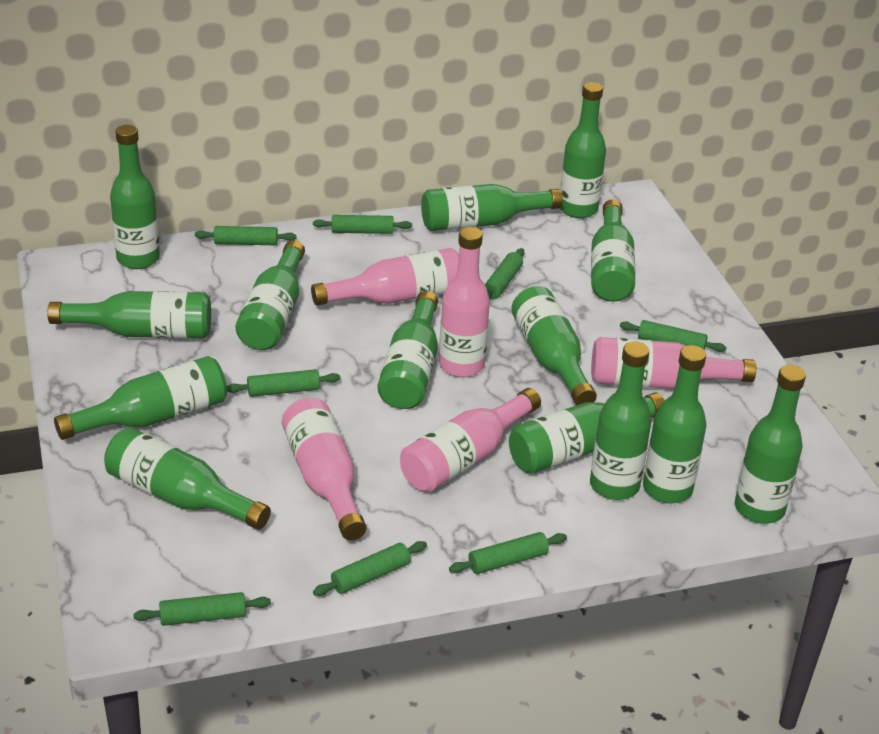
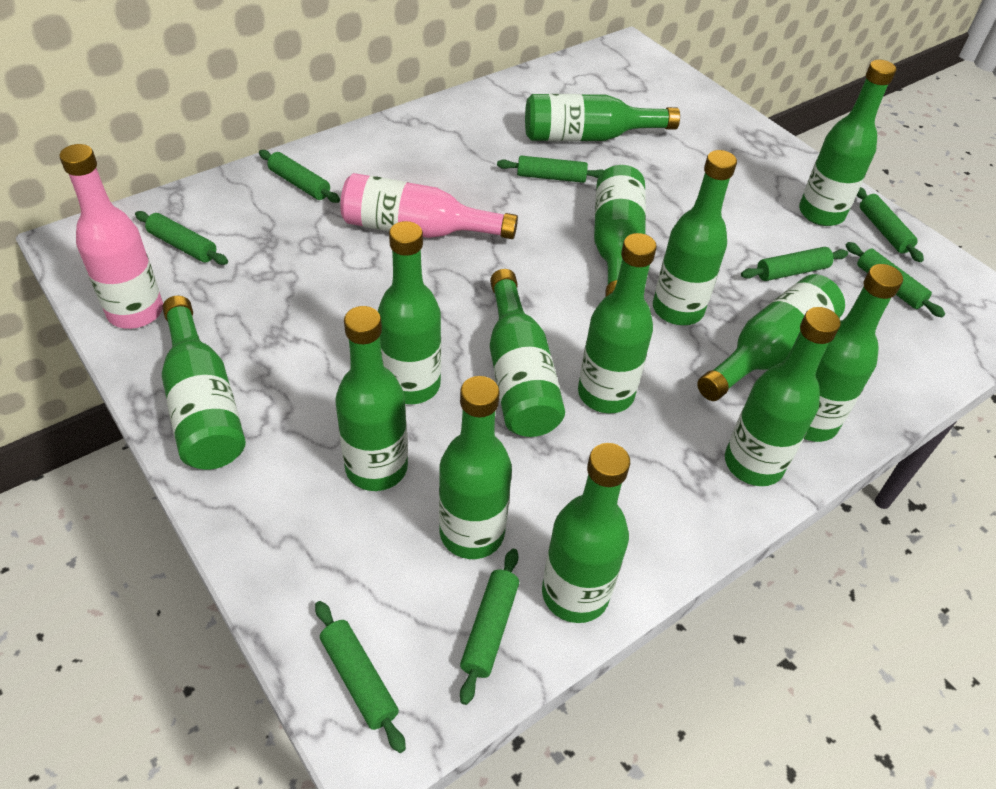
pink bottle: [282,398,367,540] [311,248,459,306] [400,388,541,493] [439,227,490,378] [591,337,756,389] = 5 -> [59,144,163,329] [340,173,518,239] = 2

